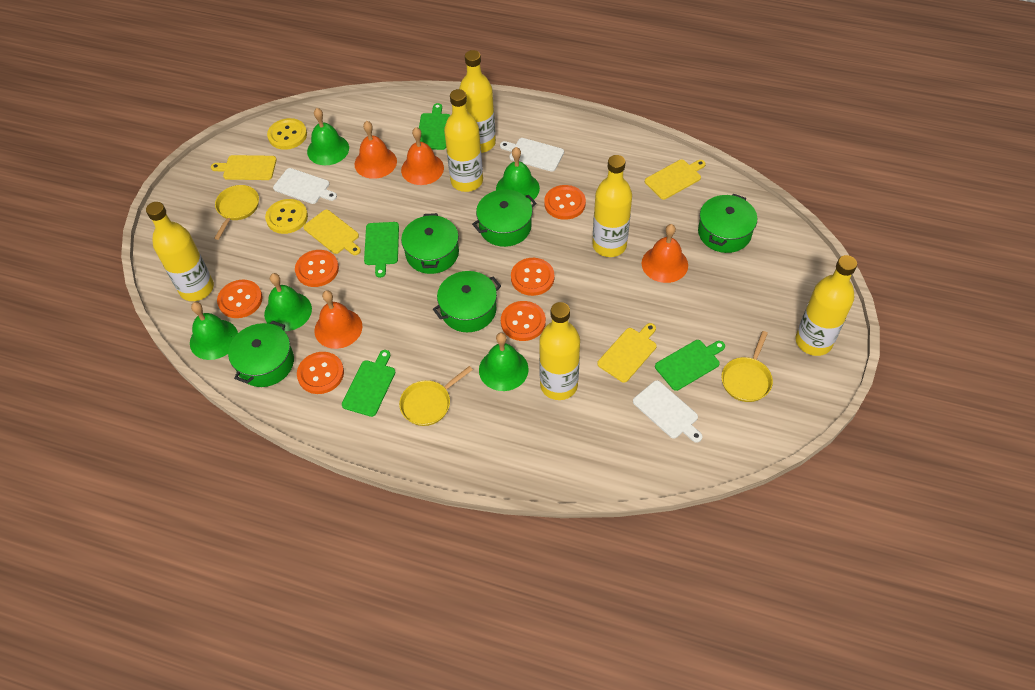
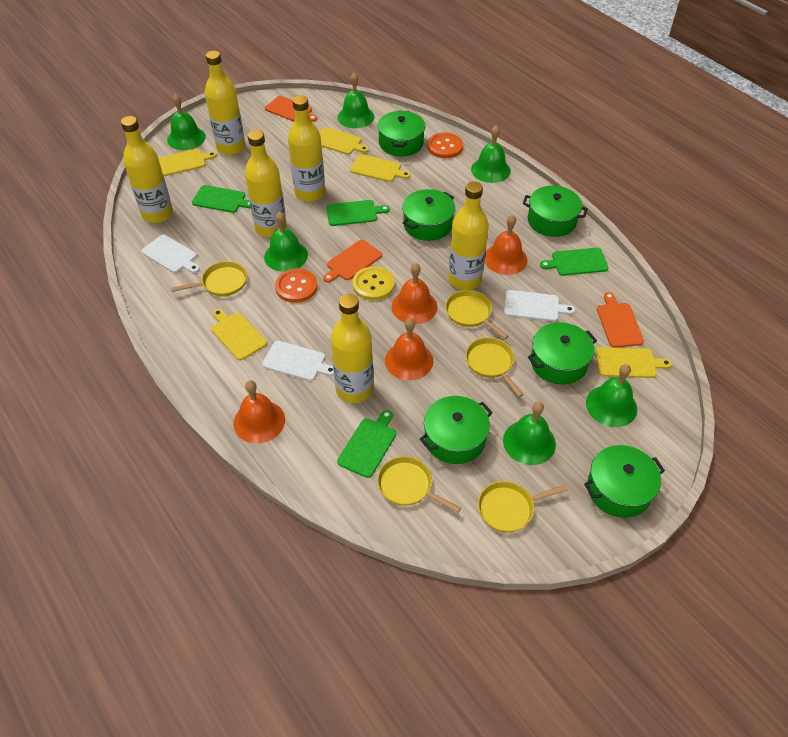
green bell: [190,302,238,360] [264,273,312,331] [307,108,349,165] [479,332,529,391] [496,147,540,202] = 5 -> [167,94,206,150] [264,211,308,272] [338,73,374,128] [471,125,511,183] [503,402,556,465] [586,364,637,427] = 6
green pot: [228,320,294,387] [401,213,459,274] [433,271,501,332] [472,189,536,247] [698,193,757,253] = 5 -> [377,111,425,156] [402,189,455,241] [420,396,493,464] [523,186,588,237] [528,322,597,385] [584,445,665,518] = 6
orange button: [217,280,263,318] [295,250,339,287] [297,352,344,394] [501,301,546,341] [511,258,554,296] [544,185,586,220] = 6 -> [275,268,318,303] [427,132,463,158] = 2
orange cutting board: none = 0 -> [265,96,317,122] [323,240,382,283] [597,292,644,348] = 3
yellow button: [265,199,308,234] [267,118,307,150] = 2 -> [352,266,395,301] = 1
yellow cutting board: [211,155,277,180] [303,210,361,255] [597,323,657,383] [645,160,706,200] = 4 -> [158,149,217,176] [211,309,267,360] [319,127,369,155] [350,154,411,182] [596,347,672,378] = 5
yellow pan: [214,185,259,240] [399,366,473,426] [721,331,773,402] = 3 -> [171,261,247,296] [377,456,461,513] [445,290,509,339] [465,337,524,397] [478,481,568,532] = 5

